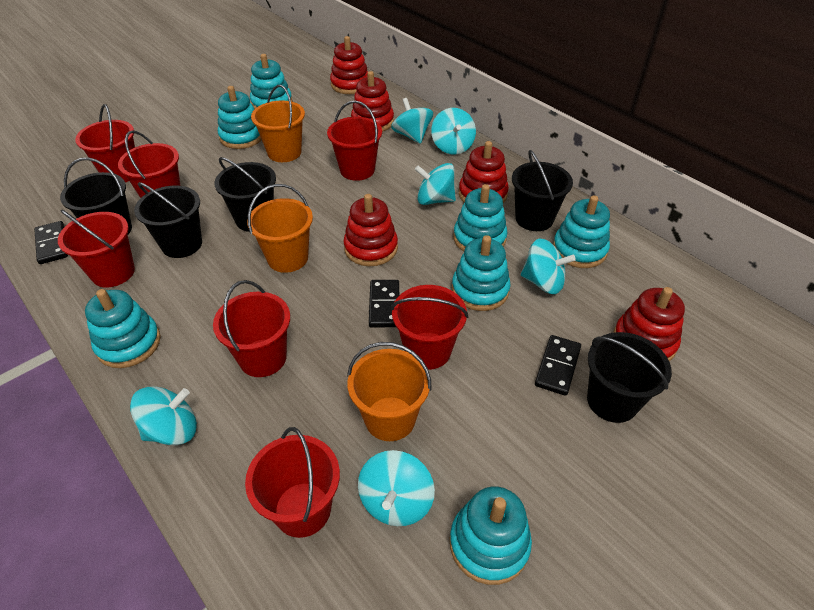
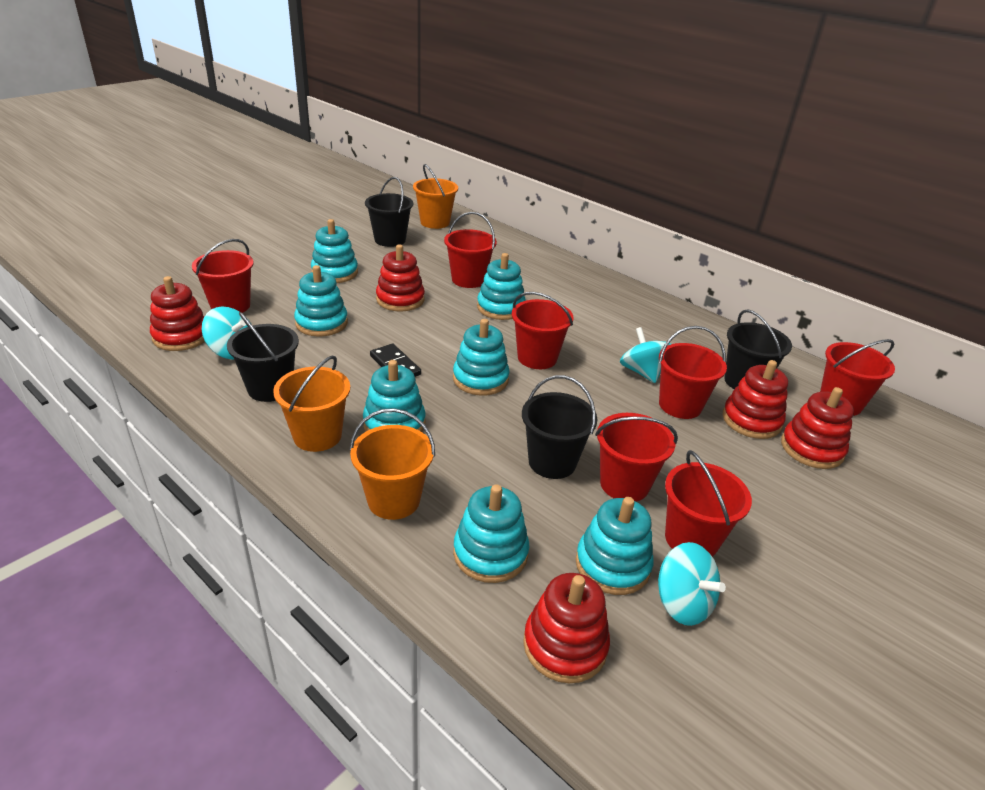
black bucket: [60,157,132,235] [134,182,202,258] [214,157,276,232] [512,150,573,231] [587,332,672,423] = 5 -> [227,312,299,402] [365,177,413,247] [522,375,598,479] [724,309,792,389] = 4
black domino: [34,221,68,264] [369,280,399,327] [535,335,581,396] = 3 -> [370,344,421,377] = 1
turquoise spinning top: [130,386,197,445] [358,450,435,526] [391,98,433,144] [415,163,456,205] [431,108,476,154] [521,238,576,294] = 6 -> [202,307,251,359] [620,327,671,383] [658,542,726,626] = 3

